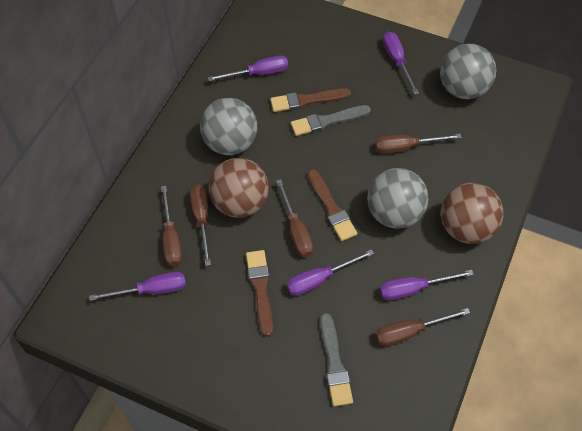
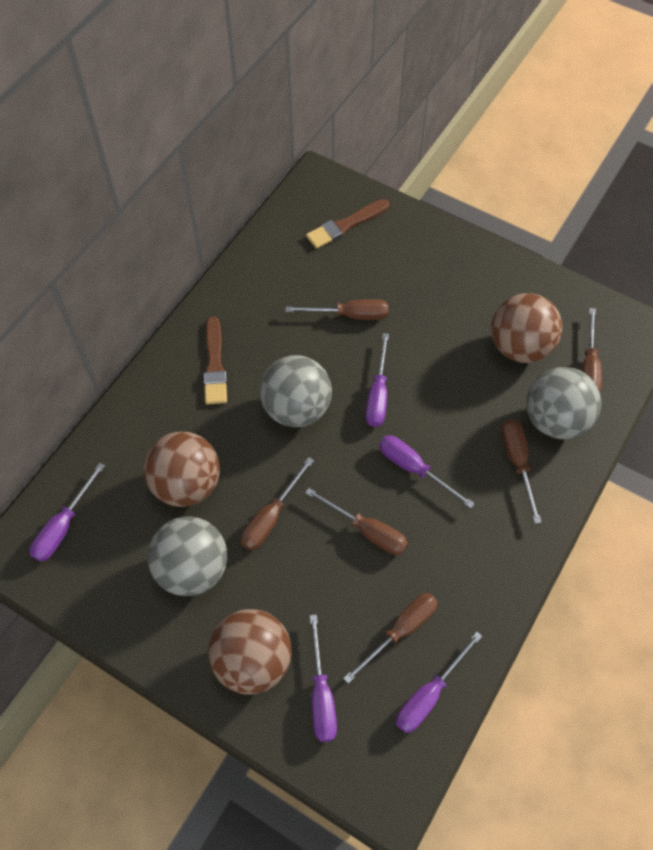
brown ball: [209,158,269,218] [441,183,503,244] = 2 -> [144,431,220,507] [208,609,292,695] [491,293,562,363] = 3
brown brush: [246,250,273,337] [270,88,351,112] [308,169,357,241] = 3 -> [203,316,227,405] [306,199,389,249] = 2
brown screwdriver: [161,186,182,266] [190,184,211,266] [276,179,313,257] [375,134,462,154] [375,308,470,346] = 5 -> [241,457,314,550] [286,299,388,320] [305,488,408,555] [343,593,438,684] [502,420,542,524] [581,308,602,392] = 6
grey brush: [291,105,371,136] [320,313,353,407] = 2 -> none = 0

